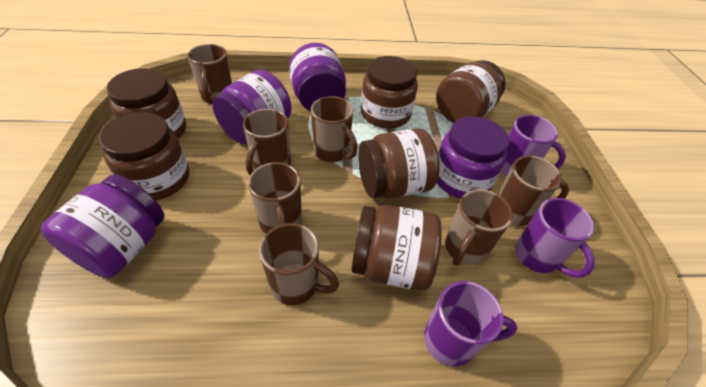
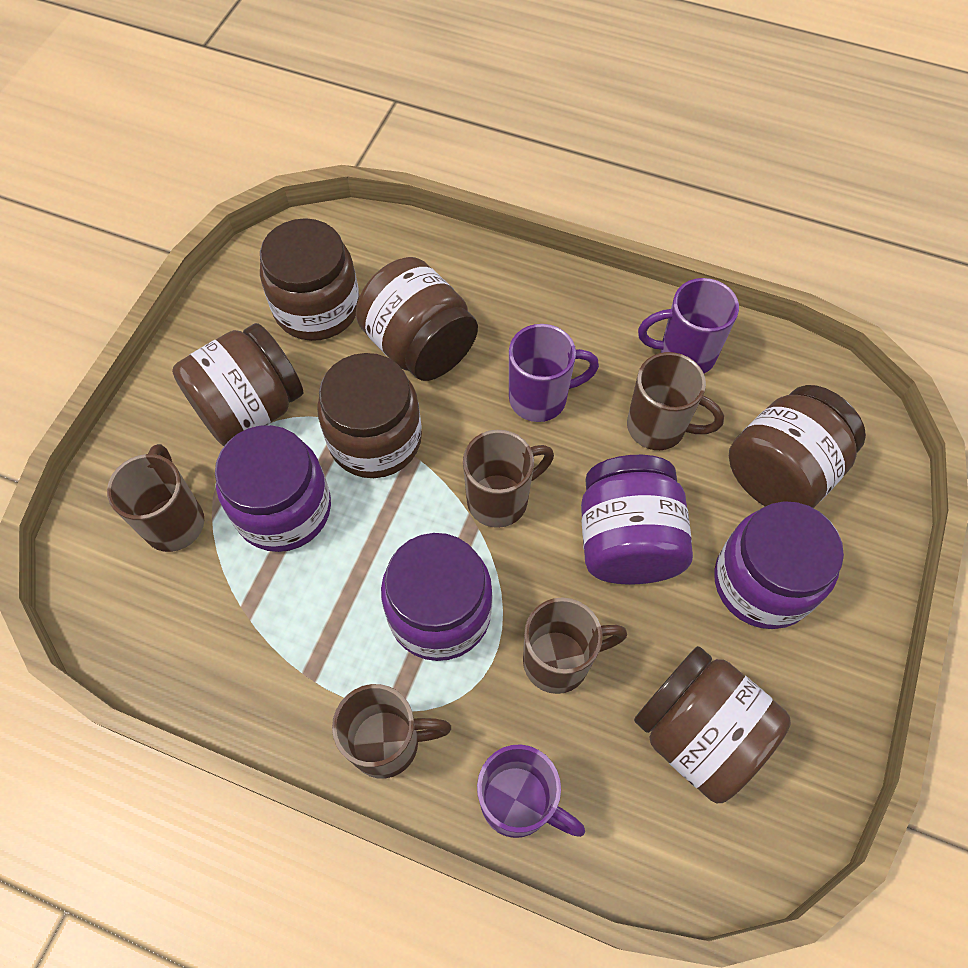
brown mug: [187,44,232,104] [243,108,291,175] [248,162,302,234] [259,223,339,305] [311,96,358,162] [445,189,513,266] [498,156,569,226] = 7 -> [107,444,204,552] [332,684,451,779] [463,430,554,528] [523,597,627,694] [627,352,724,450] = 5

